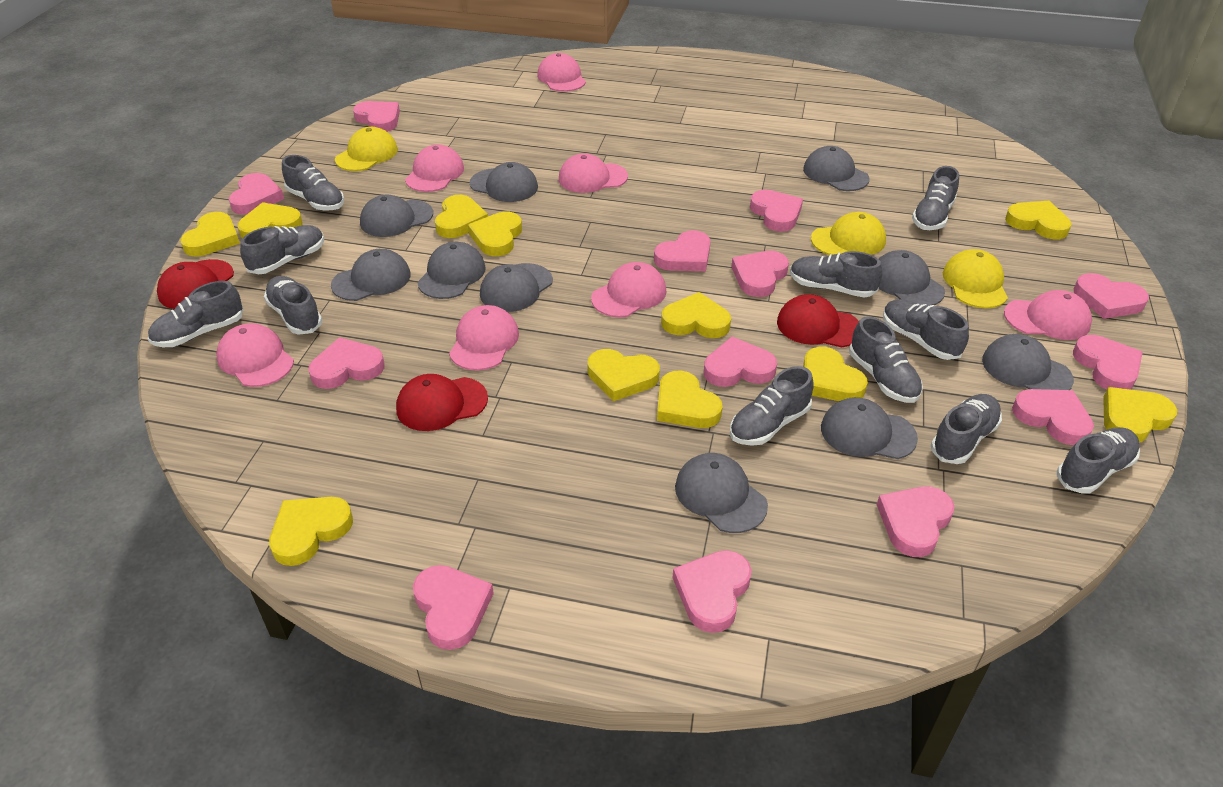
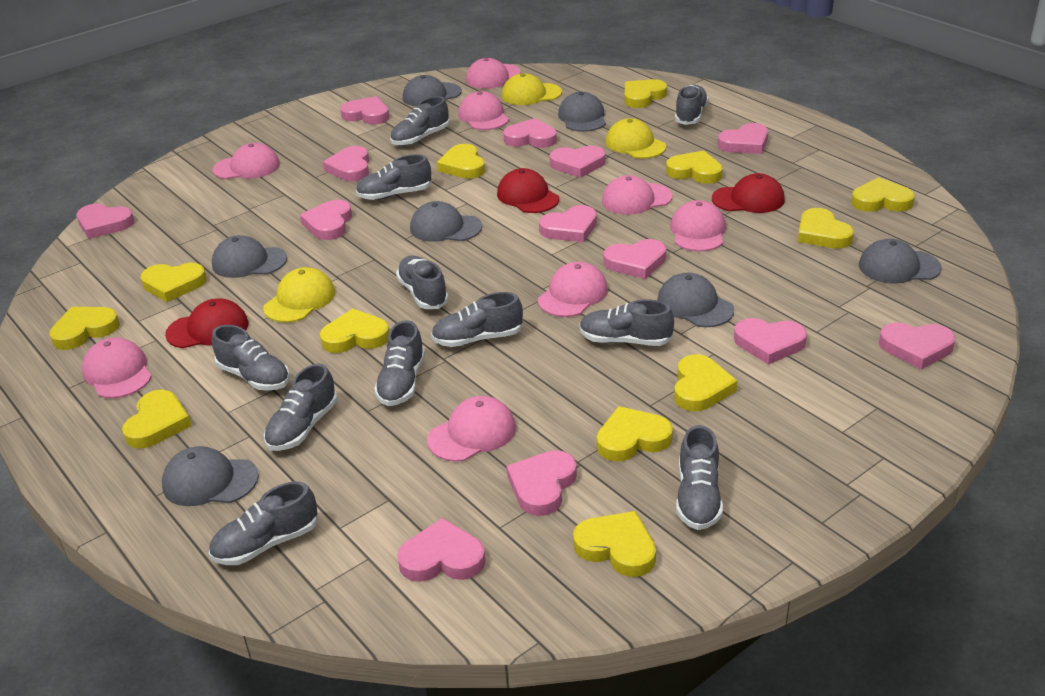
grey cap: [331,249,411,301] [360,194,433,237] [417,242,486,299] [470,162,538,202] [480,263,553,312] [675,453,768,533] [803,146,869,191] [821,397,918,459] [879,250,945,305] [982,334,1074,390] = 10 -> [162,446,259,506] [212,235,287,278] [403,75,462,107] [410,201,482,242] [558,92,606,132] [657,273,734,327] [859,239,942,284] = 7
pink cap: [216,323,294,387] [405,144,464,192] [449,305,519,370] [537,53,586,92] [559,153,628,193] [591,262,666,318] [1004,290,1092,340] = 7 -> [82,338,152,398] [213,143,280,179] [427,396,516,462] [458,91,509,130] [466,58,521,89] [538,262,608,317] [602,175,673,215] [670,200,726,252] = 8
yellow heart: [180,212,240,256] [237,202,303,238] [269,497,353,566] [435,195,488,238] [468,212,522,256] [587,349,660,401] [657,371,723,428] [661,292,731,338] [803,347,868,401] [1005,201,1071,239] [1103,387,1177,443] = 11 -> [49,307,120,350] [122,390,192,449] [141,263,207,302] [320,309,389,353] [437,144,485,179] [573,511,656,577] [597,406,673,461] [625,79,667,108] [666,151,723,184] [674,354,738,411] [798,208,854,249] [851,177,915,212] = 12

